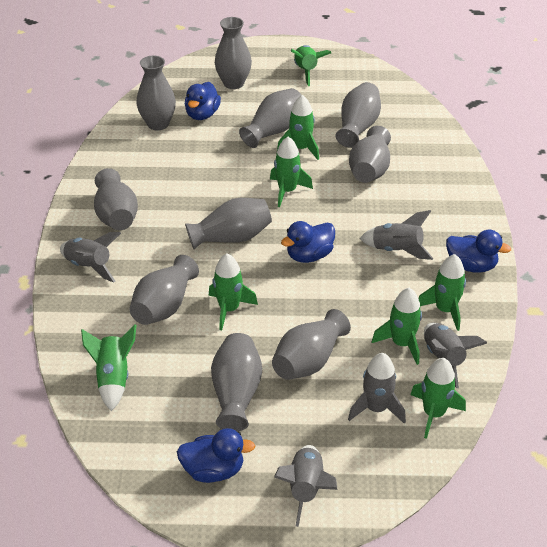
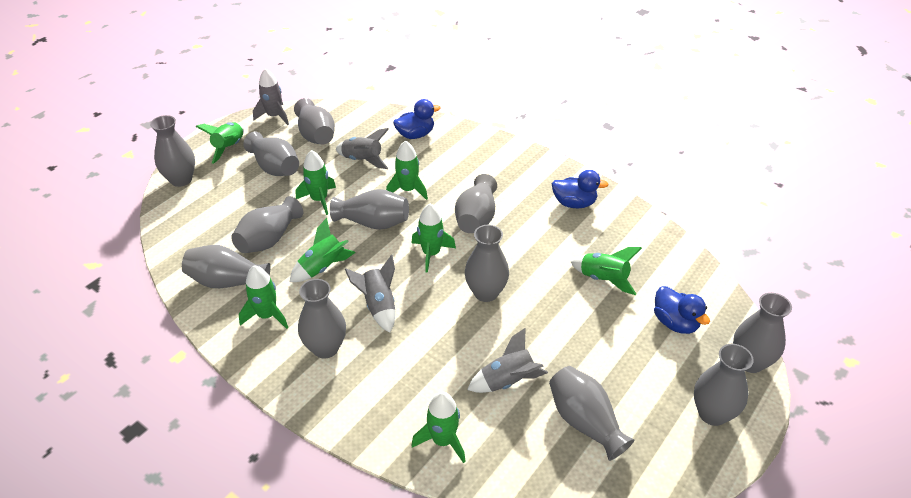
blue duck: [177,428,255,483] [185,82,221,120] [281,221,335,263] [446,230,511,273] = 4 -> [393,99,441,139] [552,170,609,208] [654,286,710,334] = 3
grey rocket: [60,232,121,282] [274,445,338,527] [348,353,406,424] [359,210,433,260] [424,323,487,388] = 5 -> [253,68,289,125] [336,128,389,169] [345,255,395,333] [467,328,548,393] = 4
grey vase: [94,168,138,230] [130,255,199,325] [137,56,176,130] [185,198,272,249] [211,333,262,431] [215,17,252,89] [239,88,301,148] [272,309,351,380] [336,82,381,148] [349,126,391,183] = 10 -> [150,115,195,187] [182,245,270,288] [231,196,303,253] [243,132,299,176] [294,98,335,145] [298,279,346,359] [330,189,409,230] [455,174,497,233] [465,225,509,302] [549,366,634,461] [694,344,754,426] [733,293,792,373] = 12

